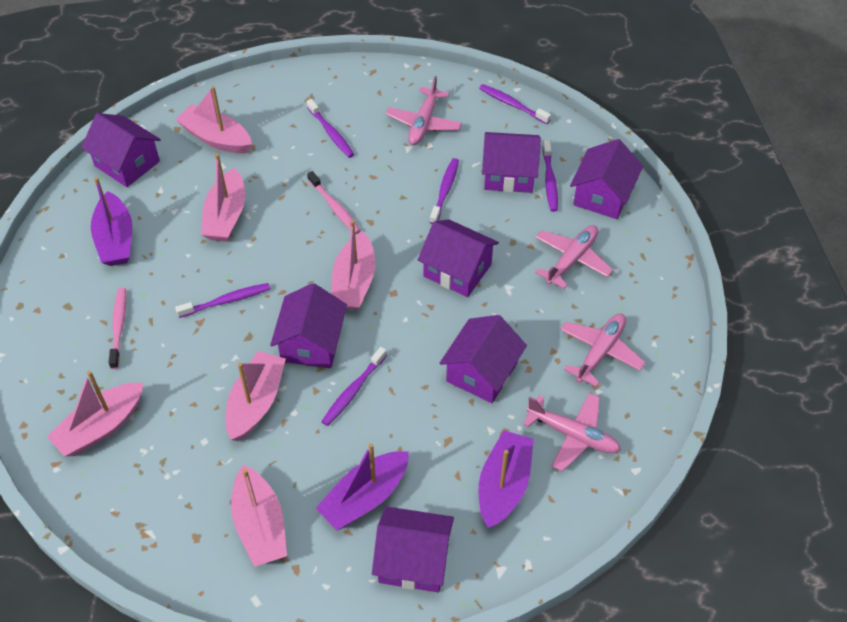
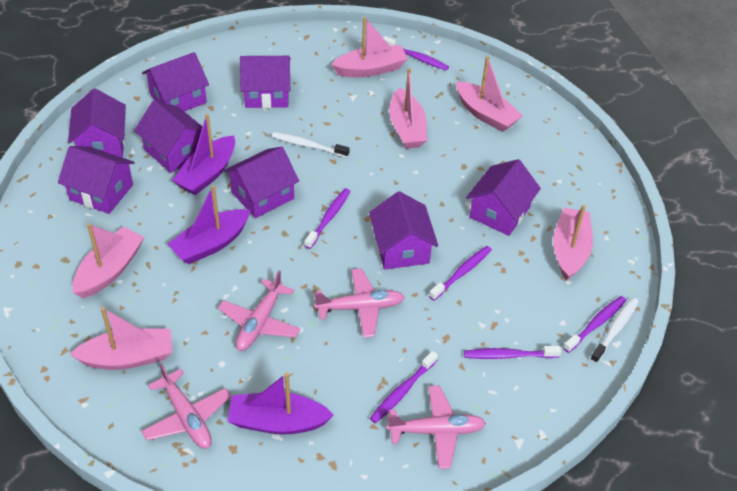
pink toothbrush: [109,288,126,369] [307,171,361,234] = 2 -> none = 0
purple house: [81,113,161,187] [270,283,347,368] [372,506,454,592] [418,219,499,297] [439,315,527,403] [482,132,541,193] [570,139,643,219] = 7 -> [58,146,135,214] [68,88,126,157] [134,100,202,173] [142,52,209,111] [224,147,299,218] [240,56,291,108] [369,191,438,270] [466,159,541,236] = 8
white toothbrush: none = 0 -> [272,132,349,157] [590,298,639,364] = 2

